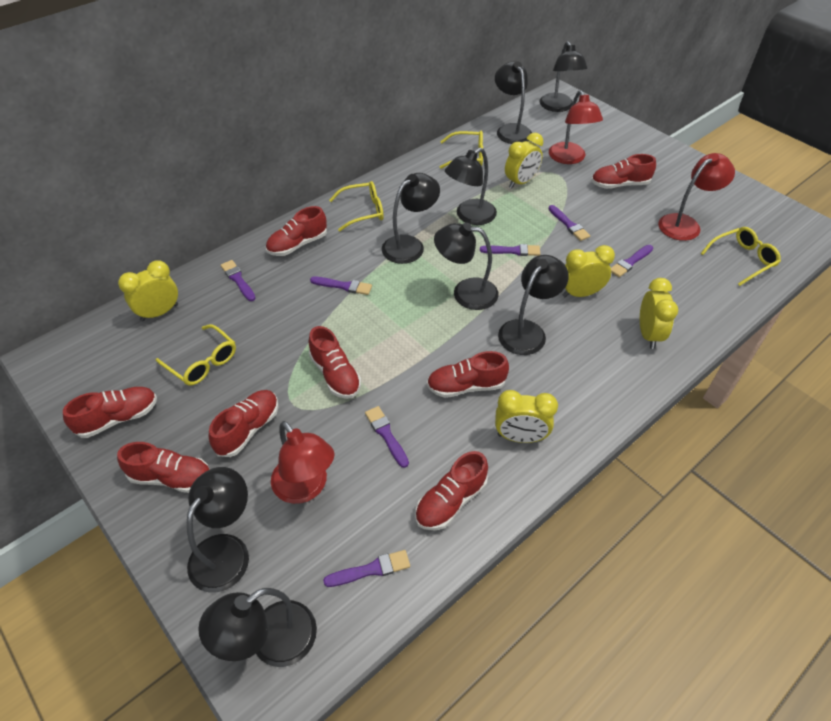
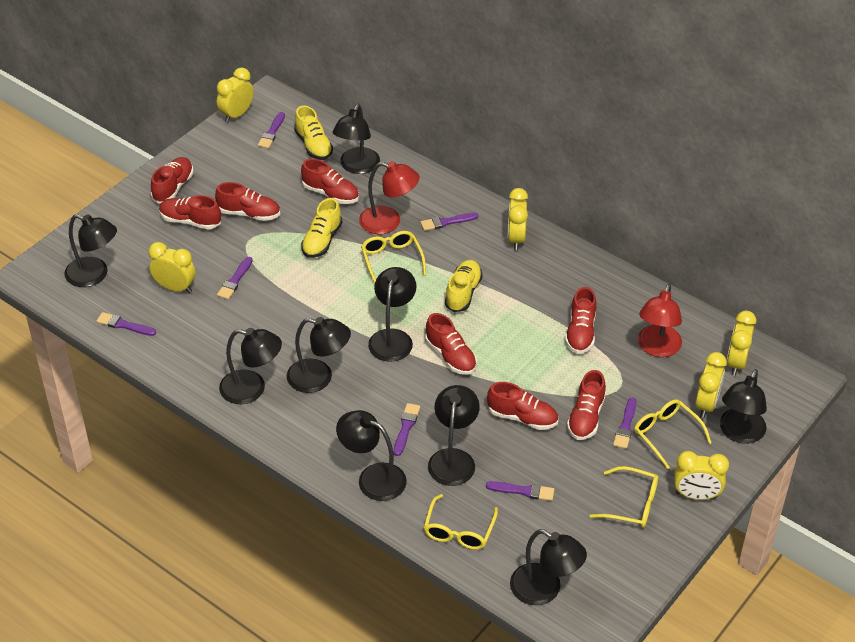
black lamp: [187,467,249,592] [198,588,317,667] [382,173,440,264] [434,222,499,310] [445,148,497,225] [495,61,532,144] [498,255,569,355] [539,41,588,112] = 8 -> [64,214,117,287] [219,328,282,404] [287,317,351,393] [333,104,380,174] [336,410,407,501] [368,267,416,362] [428,385,480,486] [510,529,587,605] [720,369,767,444] = 9
red lamp: [271,421,334,504] [549,90,603,164] [658,153,735,241] = 3 -> [359,161,419,234] [638,284,682,357] = 2
yellow clock: [118,260,178,321] [495,390,558,443] [505,133,543,189] [562,245,615,297] [640,278,678,349] = 5 -> [149,242,196,293] [217,67,254,123] [507,188,528,250] [674,451,729,500] [695,352,727,418] [727,310,756,376] = 6
yellow shoe: none = 0 -> [294,105,333,160] [301,198,342,258] [445,260,483,312] = 3

